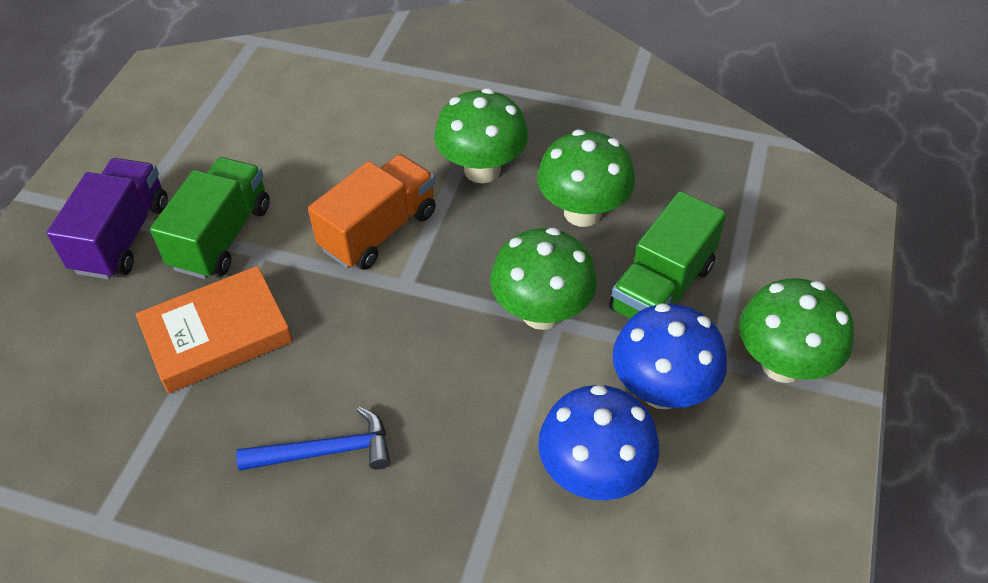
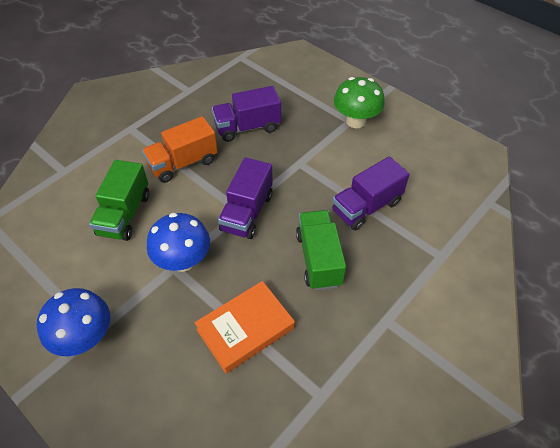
blue hammer: [236,407,390,471] = 1 -> none = 0
green mushroom: [434,88,528,183] [490,228,597,330] [537,130,635,227] [739,278,854,383] = 4 -> [334,77,385,128] = 1
purple truck: [47,158,168,279] = 1 -> [212,86,281,142] [218,157,273,239] [332,156,410,230] = 3

